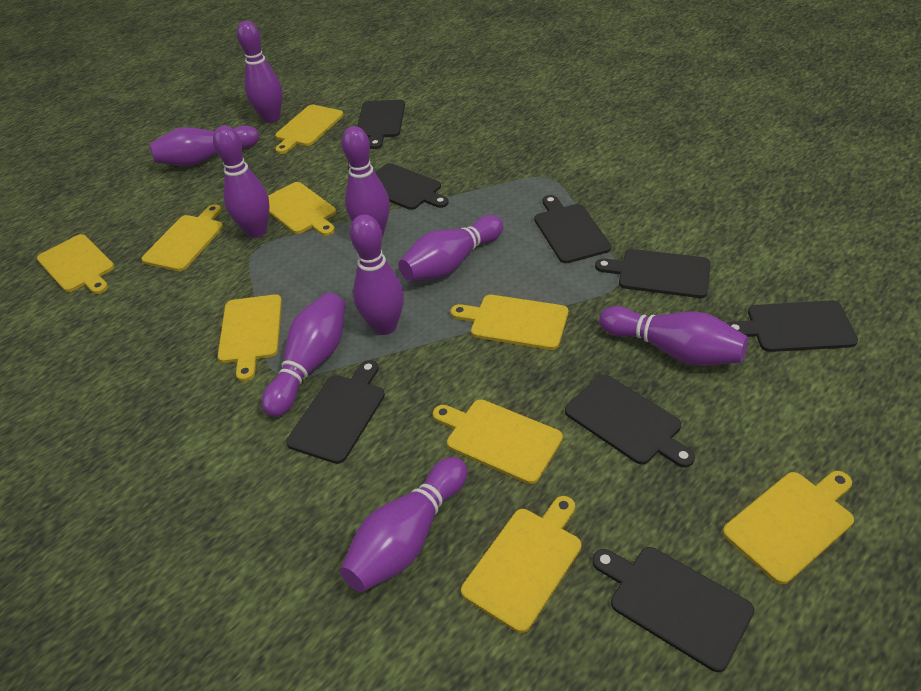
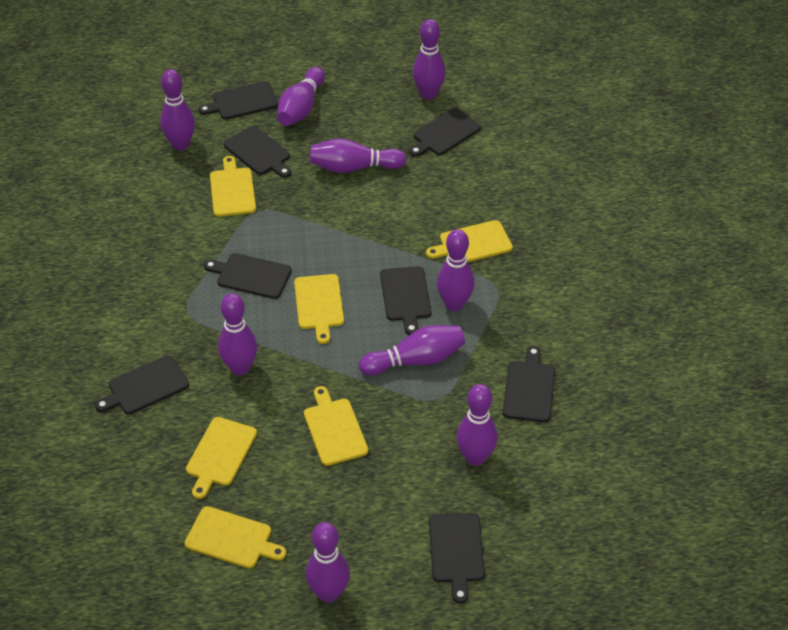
yellow cutting board: [37,234,114,294] [141,204,223,271] [218,294,282,381] [268,182,336,236] [275,105,344,154] [433,399,563,484] [451,295,568,350] [461,496,581,633] [723,471,854,584] = 9 -> [184,506,286,569] [186,417,257,499] [210,156,256,217] [294,274,344,344] [304,386,368,466] [426,220,513,262] = 6

